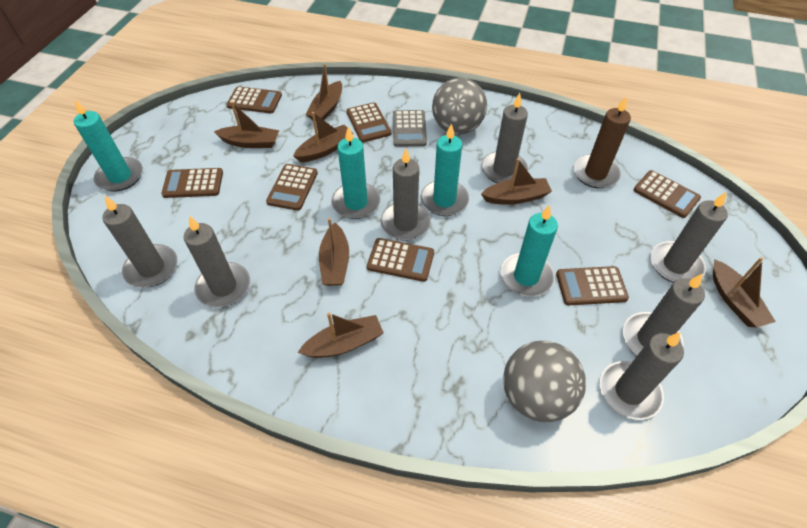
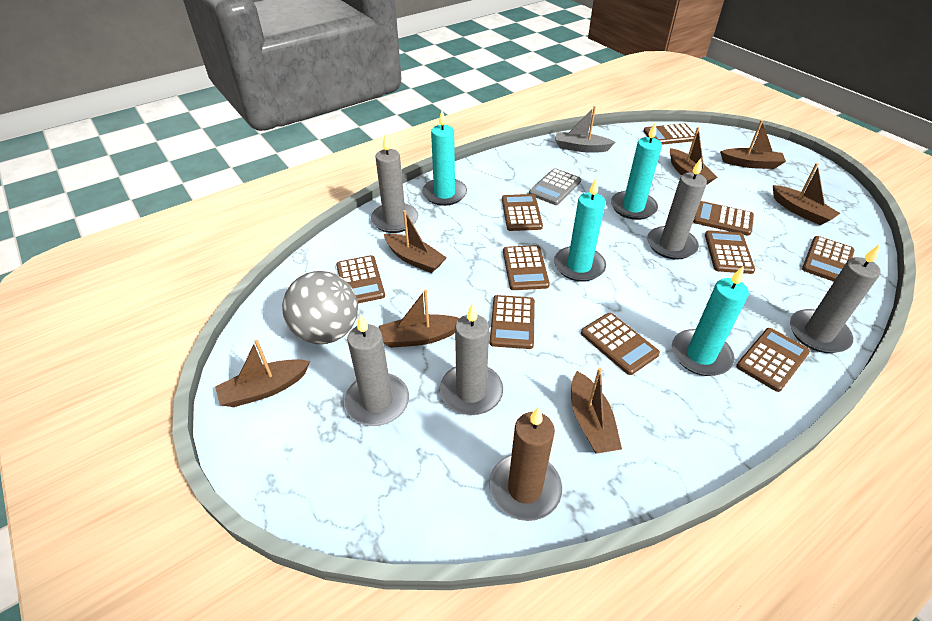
brown calculator: [161,168,223,198] [226,86,282,113] [266,164,318,211] [346,102,391,142] [367,238,434,282] [556,266,629,305] [633,170,701,218] = 7 -> [336,255,385,303] [490,295,535,349] [502,194,543,231] [503,245,550,290] [581,313,660,375] [643,123,695,145] [693,201,754,236] [705,230,755,274] [736,328,810,392] [802,236,855,282] = 10
grey ball: [432,78,487,135] [503,341,586,422] = 2 -> [282,271,358,344] = 1
grey boat: none = 0 -> [555,106,615,153] = 1
grey candle: [103,196,177,288] [184,216,250,307] [381,148,431,241] [481,93,528,183] [600,332,684,420] [623,273,705,355] [650,192,728,283] = 7 -> [344,314,409,426] [371,134,418,233] [440,303,503,415] [647,158,707,259] [790,244,881,353] = 5

